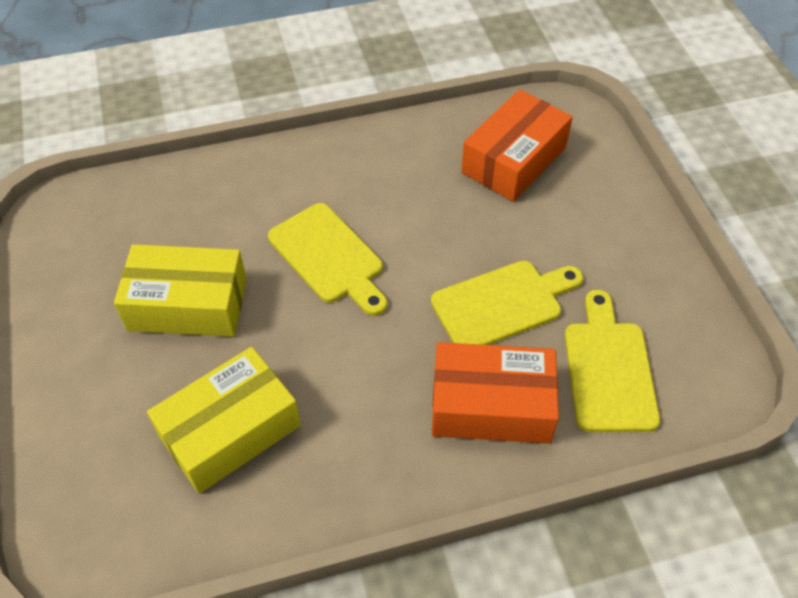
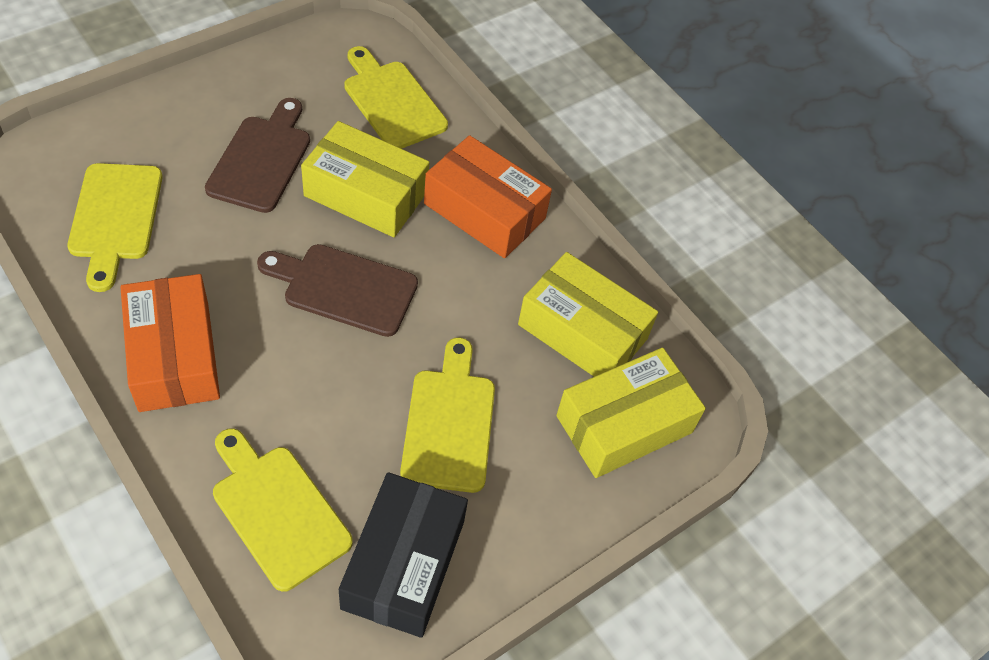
black box: none = 0 -> [339,472,468,638] = 1
brown cutting board: none = 0 -> [205,98,310,213] [257,244,418,337] = 2
yellow box: [114,244,247,337] [147,347,301,494] = 2 -> [301,121,430,237] [518,252,658,377] [556,347,706,478] = 3
yellow cutting board: [268,203,387,316] [431,261,583,345] [565,290,660,432] = 3 -> [67,163,163,292] [213,428,353,592] [344,46,448,149] [400,338,495,493] = 4

